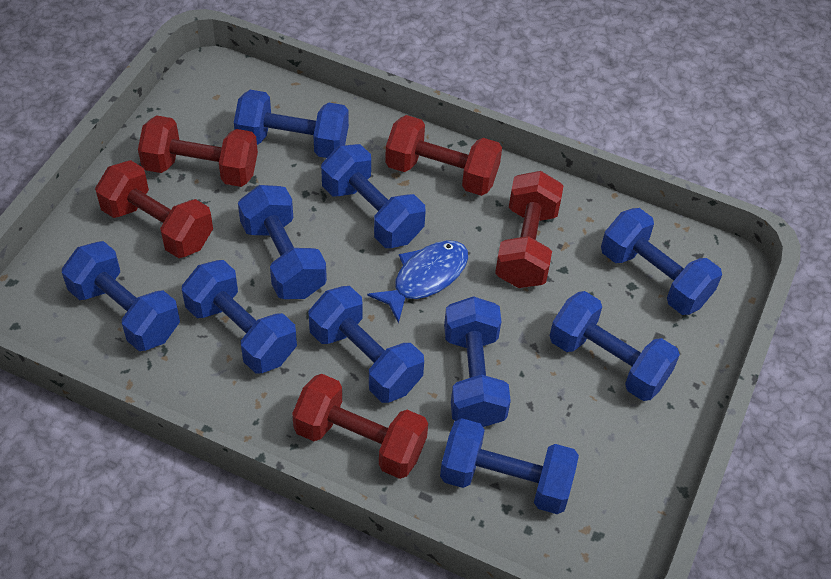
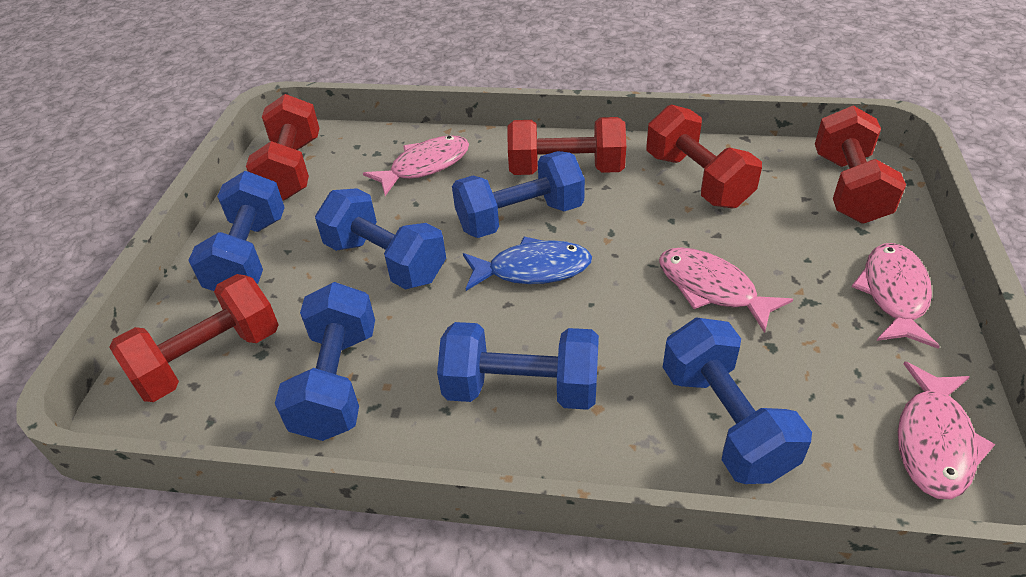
blue dumbbell: [62,241,180,351] [182,260,297,373] [234,90,349,158] [238,185,327,299] [308,286,424,403] [321,144,425,248] [440,418,579,514] [444,296,511,427] [550,291,680,401] [601,208,722,315] = 10 -> [188,171,285,291] [275,282,375,441] [315,188,446,290] [437,322,599,410] [452,151,585,238] [663,317,812,484] = 6
pink fish: none = 0 -> [363,135,469,196] [659,247,793,333] [851,243,940,349] [898,361,995,499] = 4

